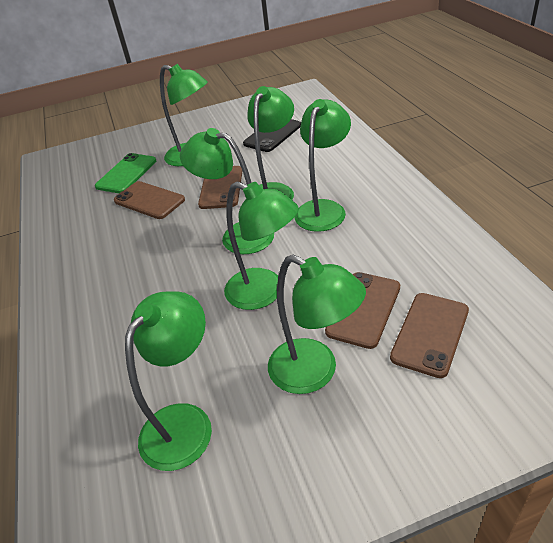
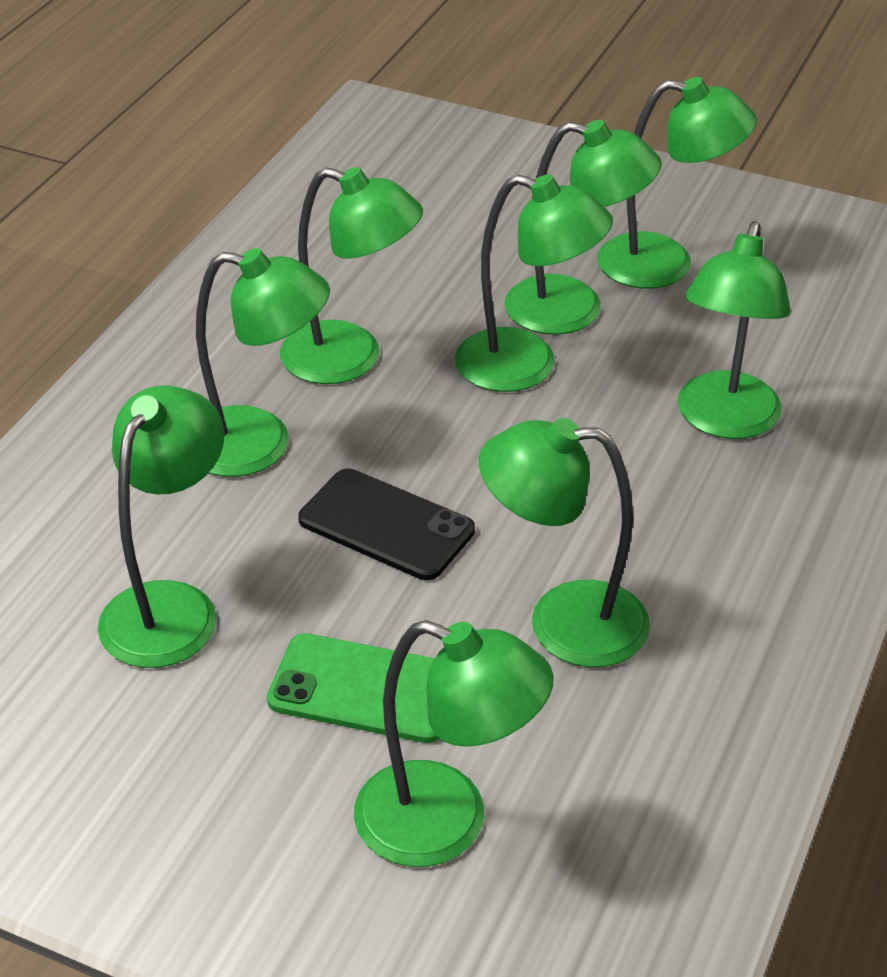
brown phone: [114,181,185,219] [198,166,242,209] [325,272,400,349] [390,293,469,378] = 4 -> none = 0
green lamp: [125,291,212,471] [160,64,208,166] [180,128,274,254] [224,182,299,310] [247,86,294,200] [268,255,366,394] [294,99,351,232] = 7 -> [98,385,224,668] [196,248,330,477] [280,167,423,384] [354,620,554,867] [455,174,613,392] [479,418,650,667] [504,120,662,335] [597,77,757,289] [678,221,791,439] = 9

